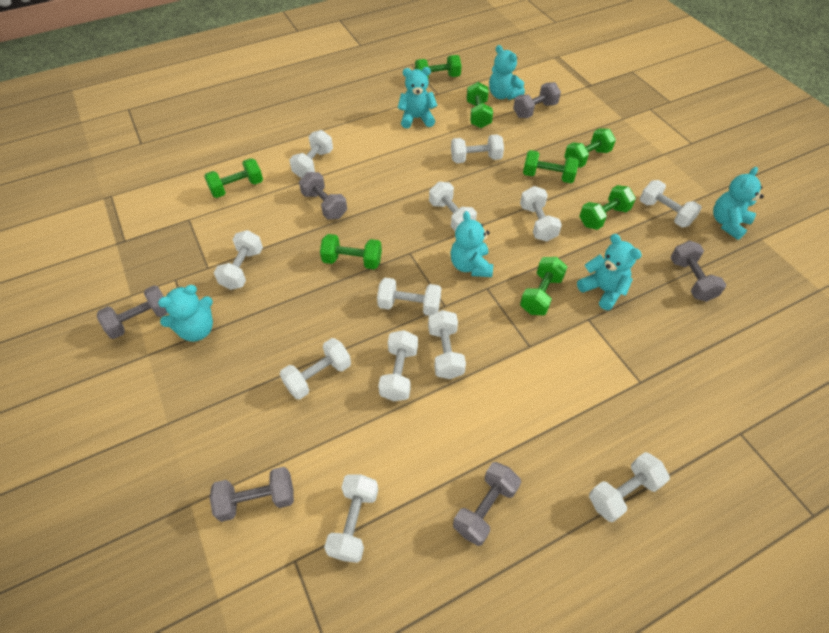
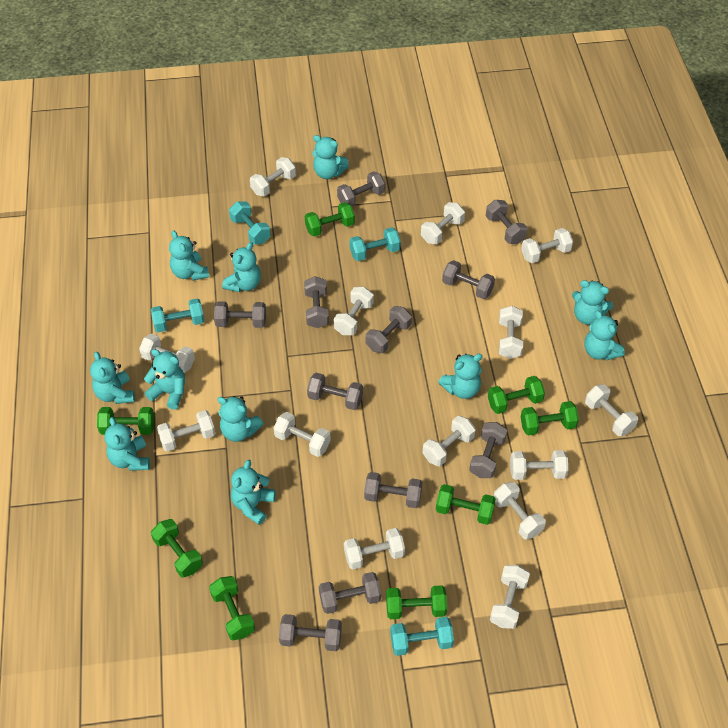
grey dumbbell: [97,285,168,339] [209,467,294,522] [299,172,347,219] [453,462,521,546] [513,82,561,118] [670,241,726,302] = 6 -> [214,301,266,328] [279,614,342,651] [304,276,329,328] [307,373,363,410] [319,572,381,614] [337,171,385,206] [364,472,422,508] [366,306,412,353] [442,260,495,299] [469,422,507,478] [486,200,527,244] = 11
turquoise dumbbell: none = 0 -> [151,298,204,332] [229,201,270,244] [350,227,401,261] [390,617,454,656] = 4
turquoise teddy bear: [158,285,213,342] [398,67,438,128] [450,211,493,277] [489,45,525,100] [577,234,642,310] [713,167,764,240] = 6 -> [90,351,135,404] [105,417,150,471] [144,349,185,410] [169,230,209,281] [218,396,264,442] [222,242,261,292] [231,460,276,525] [312,135,349,179] [438,354,482,399] [572,280,613,325] [584,310,625,360] = 11
white dumbbell: [214,230,263,290] [280,338,351,400] [289,130,333,178] [324,474,378,563] [377,278,441,316] [378,330,418,401] [428,310,466,379] [429,182,477,231] [451,134,504,163] [520,186,562,242] [589,452,670,522] [640,180,702,227] = 12 -> [139,334,195,373] [157,410,215,451] [250,157,296,196] [273,412,331,457] [334,287,374,335] [344,528,405,570] [421,202,465,244] [423,416,476,466] [490,565,530,629] [494,482,546,540] [499,306,523,359] [510,450,568,480] [521,228,573,263] [585,384,638,436] = 14

